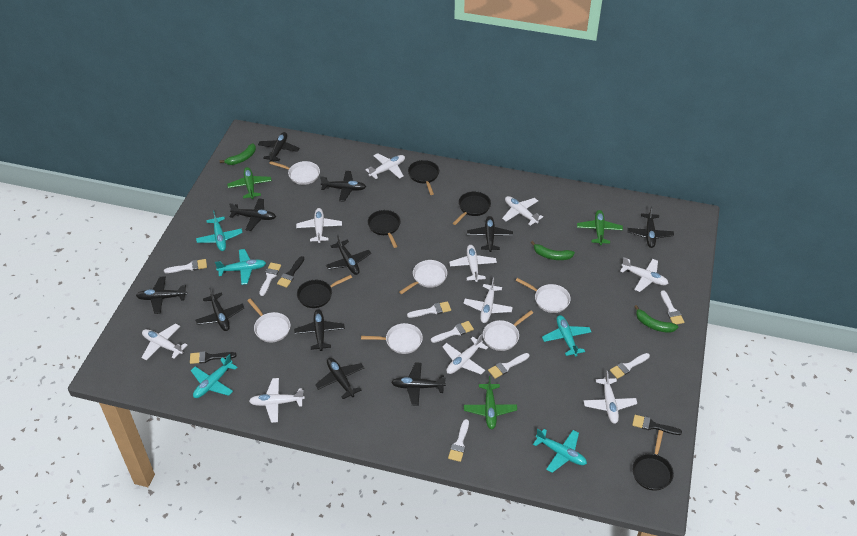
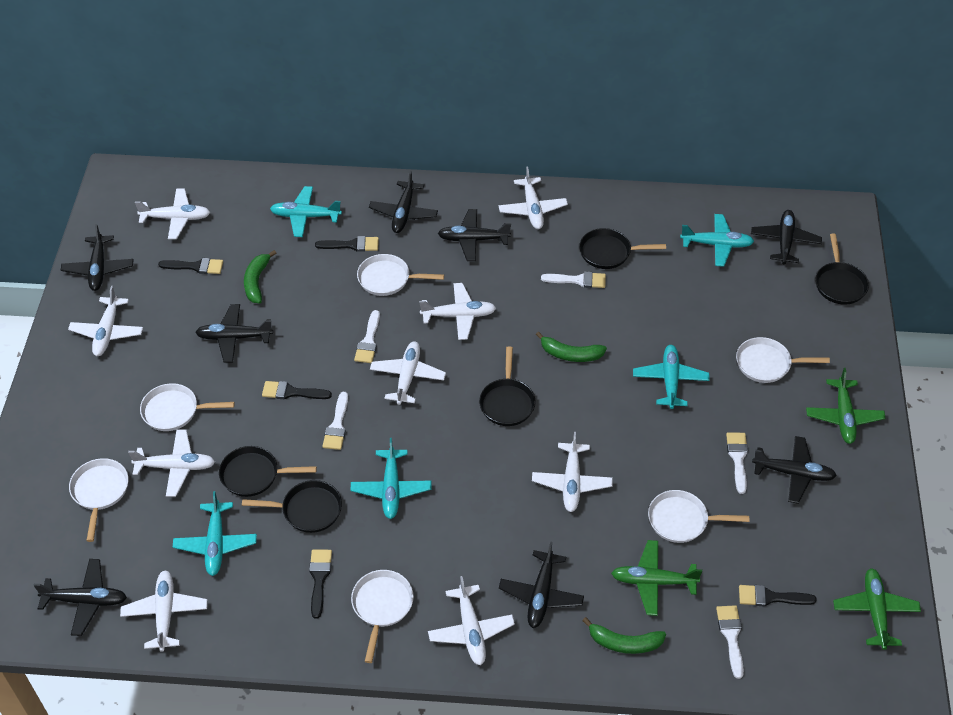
black brush: [190,351,237,364] [277,256,304,288] [632,415,682,435] = 3 -> [158,258,223,274] [262,381,332,399] [309,549,332,619] [315,236,379,252] [739,585,817,606] = 5
black plane: [136,276,187,314] [195,287,244,331] [229,198,276,231] [258,132,299,162] [294,309,345,351] [315,358,364,399] [320,171,366,202] [326,235,371,275] [391,362,446,406] [467,216,513,252] [628,206,674,248] = 11 -> [33,559,127,636] [61,224,134,291] [195,304,273,362] [369,170,438,233] [438,209,511,261] [499,541,584,628] [751,210,822,264] [752,436,837,504] = 8
white brush: [164,259,207,273] [259,263,281,296] [407,301,451,318] [431,321,474,343] [448,419,469,462] [488,353,529,379] [610,353,650,379] [660,290,684,325] = 8 -> [322,392,348,450] [354,310,380,363] [541,272,606,288] [716,605,744,679] [726,432,748,494] = 5
white plane: [141,323,187,361] [249,378,305,423] [296,208,342,243] [366,153,405,179] [442,334,488,374] [449,245,497,282] [464,278,513,323] [502,196,543,226] [584,371,637,424] [620,257,669,292] = 10 -> [68,286,143,356] [120,570,207,652] [128,430,215,497] [135,188,210,239] [370,341,446,405] [419,283,496,340] [428,576,515,665] [499,167,568,229] [532,432,613,512] = 9

